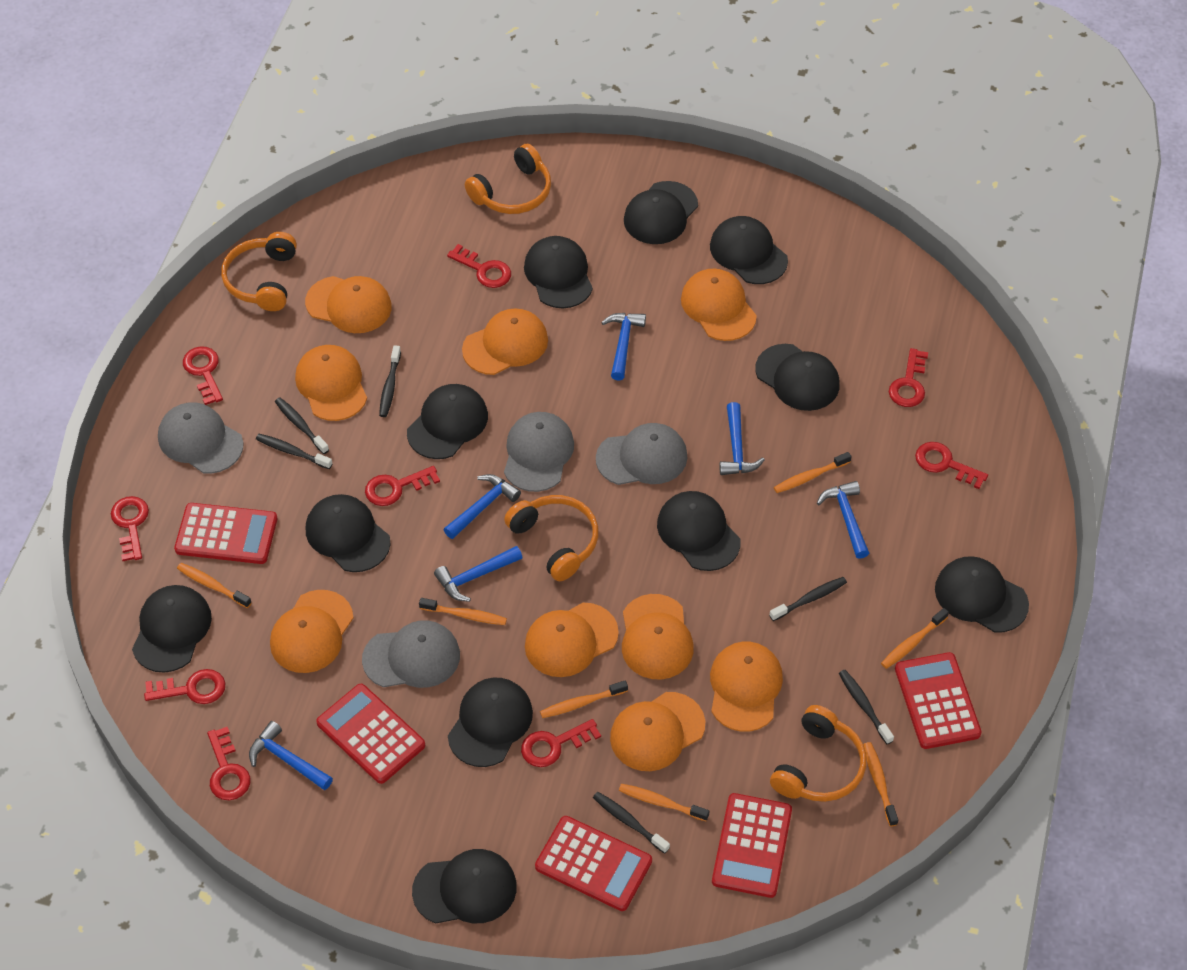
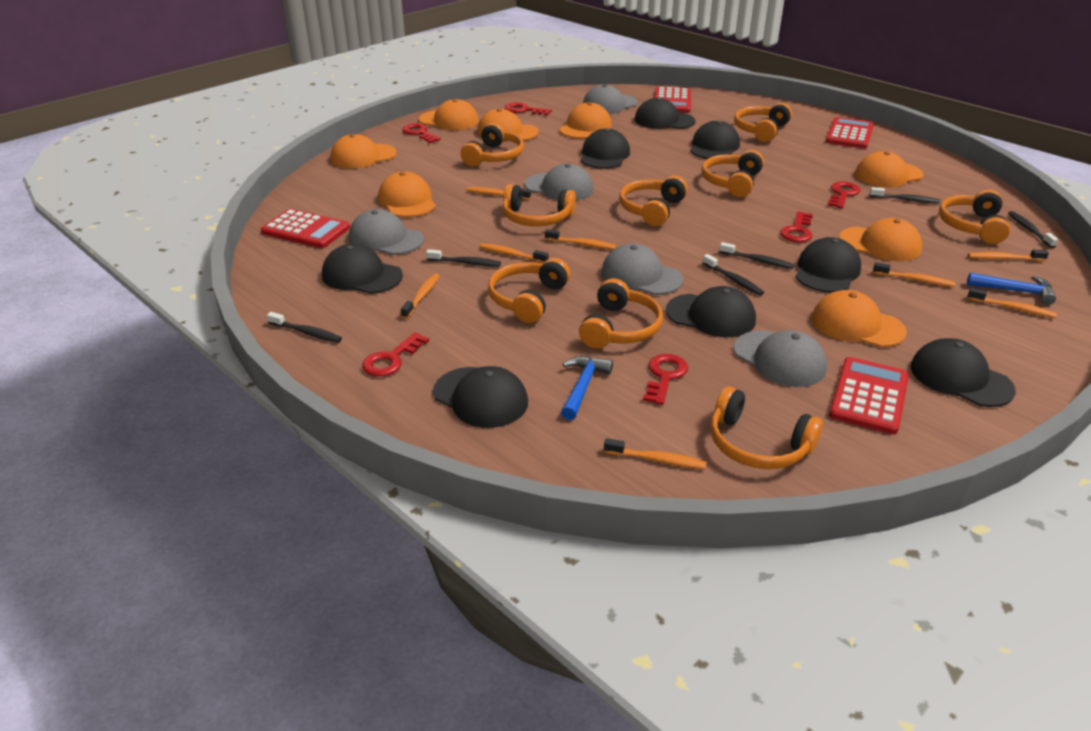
black cap: [132,585,212,673] [306,494,391,572] [407,384,488,459] [412,849,517,924] [448,678,533,767] [524,236,593,308] [624,181,698,244] [657,491,740,571] [710,216,788,284] [755,344,840,411] [935,556,1029,633] = 11 -> [322,244,403,294] [433,366,528,428] [580,128,630,169] [635,97,696,129] [666,286,756,337] [690,120,740,159] [795,237,861,293] [911,338,1016,407] = 8
blue hammer: [249,721,333,790] [434,546,523,602] [443,474,521,539] [601,313,646,381] [719,402,765,475] [817,481,869,559] = 6 -> [561,356,613,420] [967,273,1056,305] = 2
grey cap: [158,402,244,474] [362,620,460,688] [504,412,574,492] [596,423,688,485] = 4 -> [349,209,424,255] [525,164,594,200] [583,84,638,114] [601,243,683,295] [734,330,827,387] = 5
orange cap: [270,590,353,673] [295,345,367,421] [305,276,392,333] [462,308,548,375] [525,603,619,677] [610,692,705,771] [622,594,694,679] [681,268,757,341] [710,642,783,732] = 9 -> [330,134,397,169] [378,171,436,217] [419,99,479,130] [477,108,539,141] [559,102,612,139] [811,290,907,347] [839,218,922,261] [855,151,923,188] = 8
orange headphones: [221,232,297,311] [465,144,551,214] [504,495,599,581] [770,705,867,802] = 4 -> [461,123,524,166] [488,258,570,323] [502,184,576,226] [579,278,663,349] [619,176,688,226] [701,150,764,197] [710,387,823,469] [734,103,792,142] [939,190,1010,244] = 9
orange toothbrush: [177,563,252,608] [419,598,507,625] [540,681,628,718] [619,784,710,821] [774,452,852,493] [863,742,898,827] [881,608,949,669] = 7 -> [401,273,440,319] [467,187,531,200] [480,243,548,263] [545,229,616,249] [604,438,707,469] [873,262,956,287] [967,288,1057,318] [968,250,1049,261] = 8
red calculator: [174,503,277,564] [316,684,425,784] [535,816,652,911] [712,793,792,898] [895,652,982,749] = 5 -> [261,209,350,248] [654,87,691,113] [826,117,874,149] [829,357,909,435] = 4
red key: [111,496,149,561] [144,669,225,704] [183,346,223,405] [207,727,251,800] [365,466,440,506] [447,244,511,288] [521,719,601,767] [889,348,928,407] [915,442,988,489] = 9 -> [362,332,429,377] [402,123,441,143] [505,102,552,116] [643,354,688,405] [780,211,813,242] [828,181,861,209] = 6

